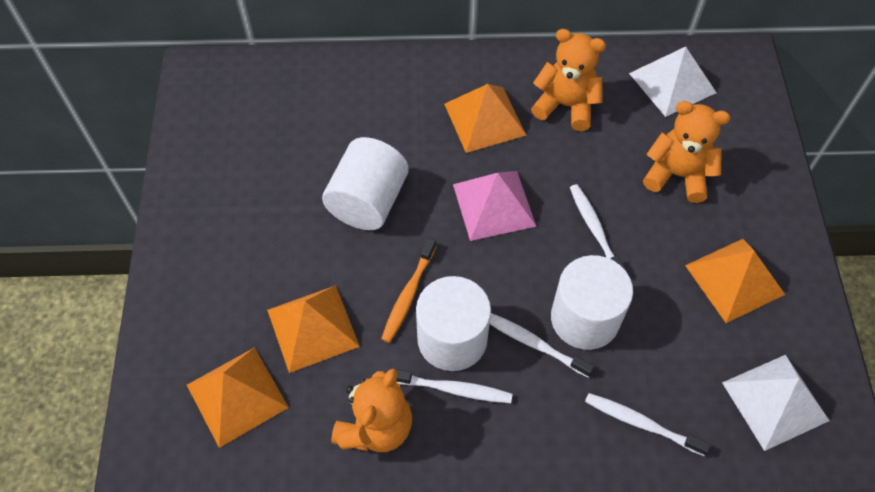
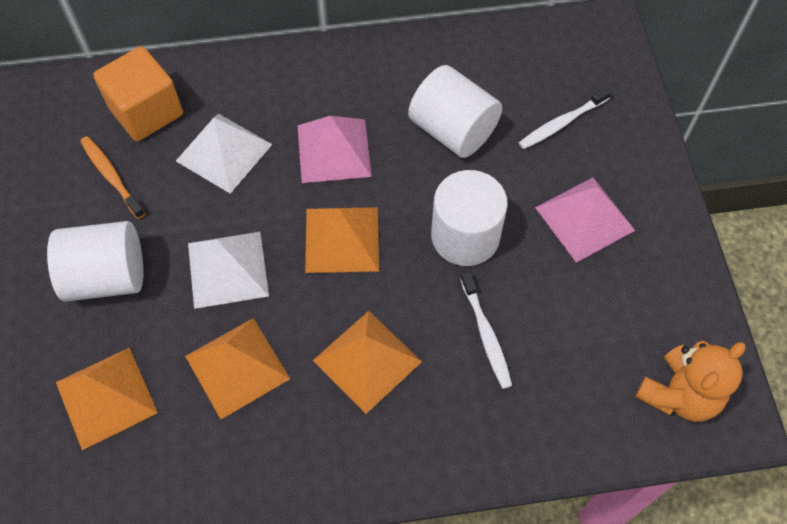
orange cube: none = 0 -> [93,46,183,141] = 1
orange teddy bear: [331,368,412,452] [531,29,606,131] [643,101,730,203] = 3 -> [635,341,746,422] = 1
pink pyramid: [453,171,537,241] = 1 -> [298,116,372,183] [535,178,635,263] = 2
white toothbrush: [391,368,513,403] [490,313,594,377] [570,184,627,272] [585,393,711,456] = 4 -> [460,271,512,389] [519,87,612,149] = 2

